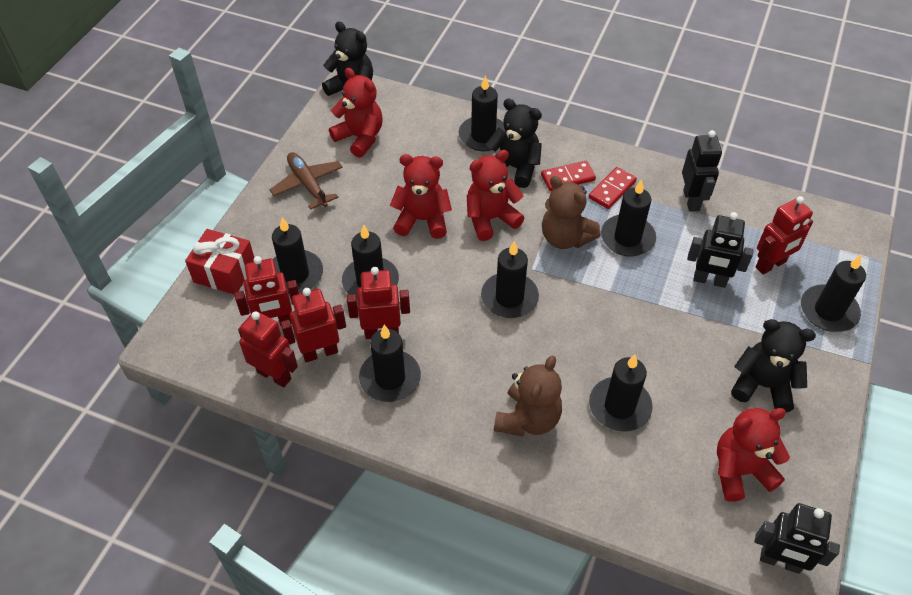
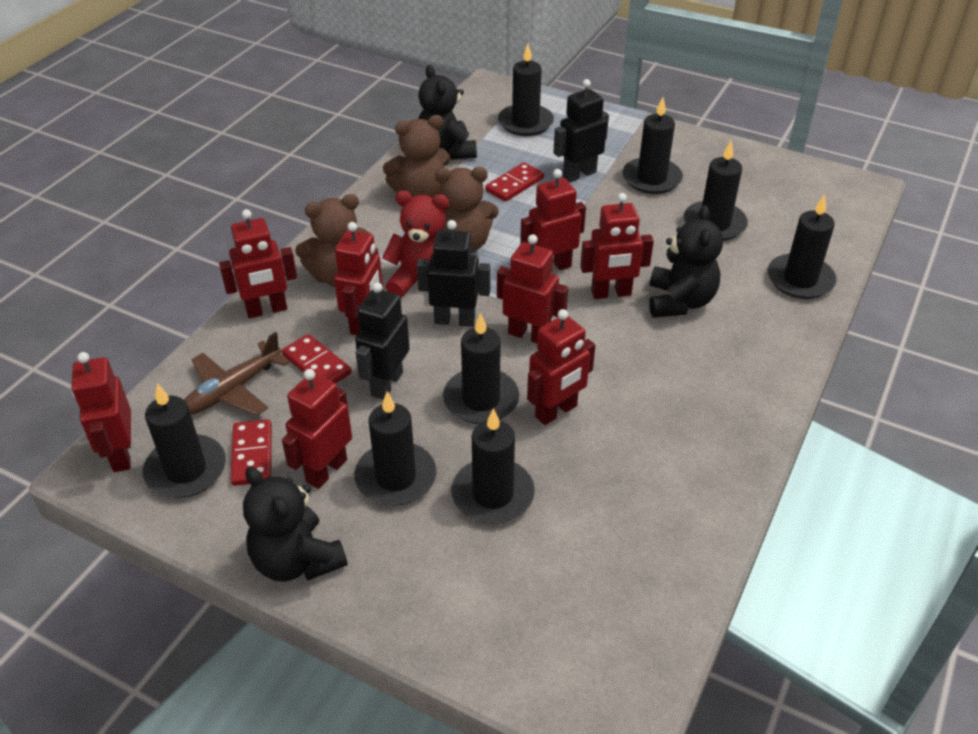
brown teddy bear: [494,355,562,437] [542,176,601,249] = 2 -> [295,194,369,287] [383,115,450,198] [435,167,499,253] = 3
red domino: [541,161,596,191] [588,167,637,209] = 2 -> [231,419,272,486] [282,334,352,383] [485,162,544,202] = 3
red gift: [185,229,254,295] = 1 -> none = 0
red robot: [235,256,299,326] [238,311,298,388] [281,288,346,362] [347,267,410,339] [756,196,813,274] = 5 -> [71,352,131,472] [219,209,297,318] [282,369,352,489] [334,222,383,335] [497,234,568,343] [520,169,586,270] [527,309,595,425] [580,193,654,299] = 8
red teddy bear: [329,68,383,158] [390,154,452,239] [467,150,524,241] [717,408,790,502] = 4 -> [382,191,449,298] = 1

